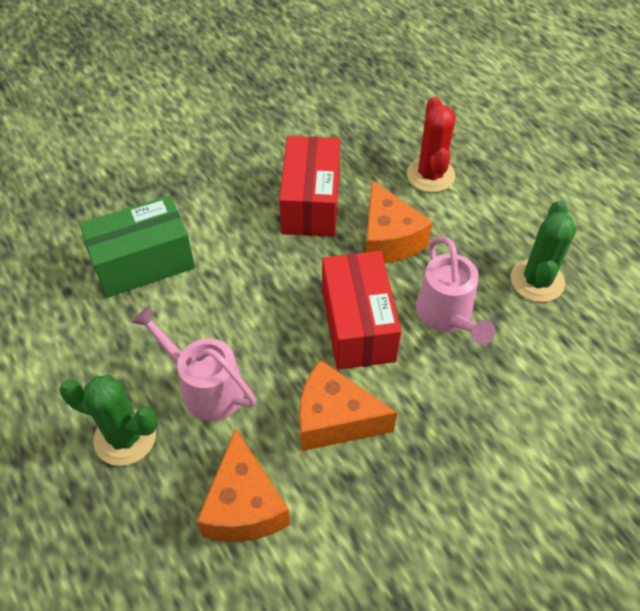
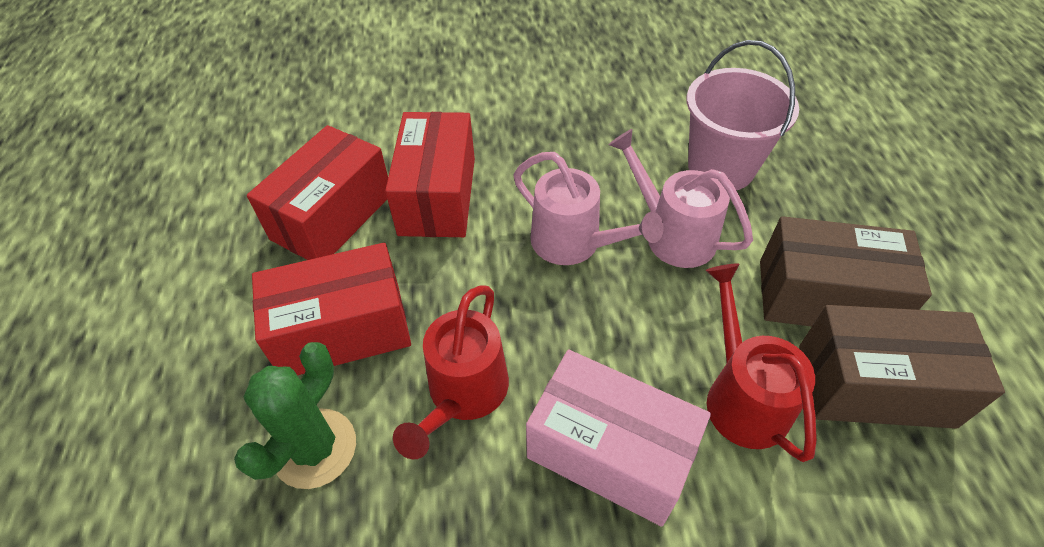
brown box: none = 0 -> [760,216,932,327] [799,305,1005,429] = 2
green box: [80,195,195,298] = 1 -> none = 0
green cactus: [59,375,158,466] [511,201,576,302] = 2 -> [234,342,356,489] = 1
orange cheese: [196,428,290,542] [299,360,397,451] [365,180,433,263] = 3 -> none = 0
pink box: none = 0 -> [526,350,711,527] = 1
pink bucket: none = 0 -> [687,40,799,190] = 1
red box: [279,136,340,237] [322,251,401,370] = 2 -> [247,125,388,260] [252,243,411,376] [385,112,475,237] = 3
red cactus: [407,97,456,192] = 1 -> none = 0
red watering can: none = 0 -> [393,286,509,459] [706,263,817,462] = 2

